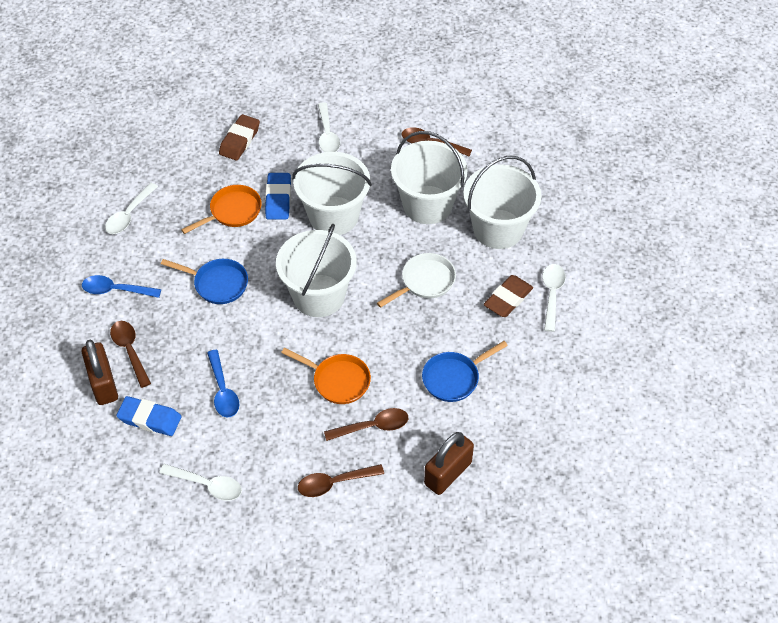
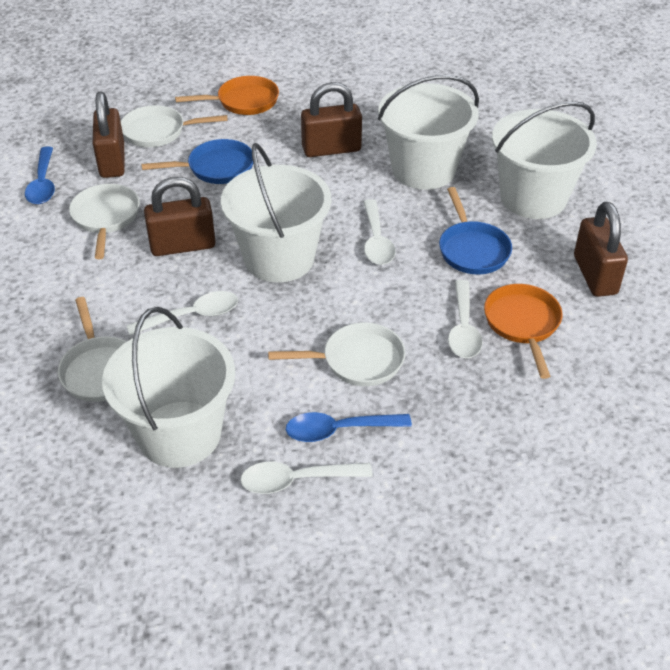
blue eraser: [116,396,181,436] [265,173,291,219] = 2 -> none = 0
brown eraser: [219,114,260,160] [484,275,533,317] = 2 -> none = 0
brown padlock: [82,340,118,405] [424,432,474,495] = 2 -> [93,92,124,178] [144,177,216,256] [301,82,362,157] [574,202,628,297] = 4
brown spoon: [110,321,151,388] [298,464,384,497] [324,408,408,441] [401,127,472,156] = 4 -> none = 0
white pan: [377,253,456,308] = 1 -> [58,297,127,402] [69,184,140,259] [121,105,227,147] [268,323,406,386] = 4

